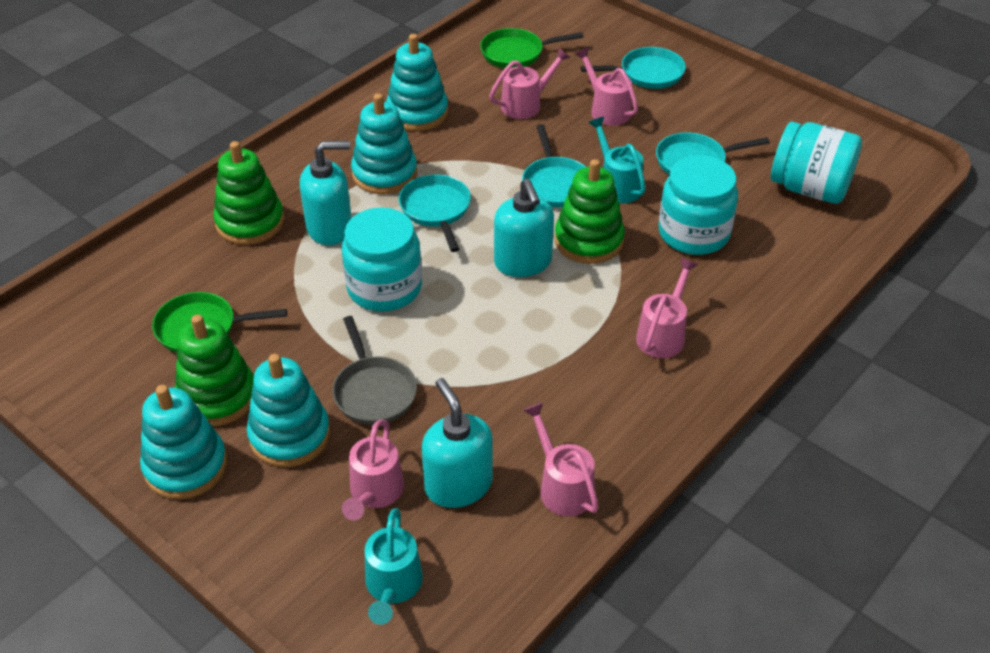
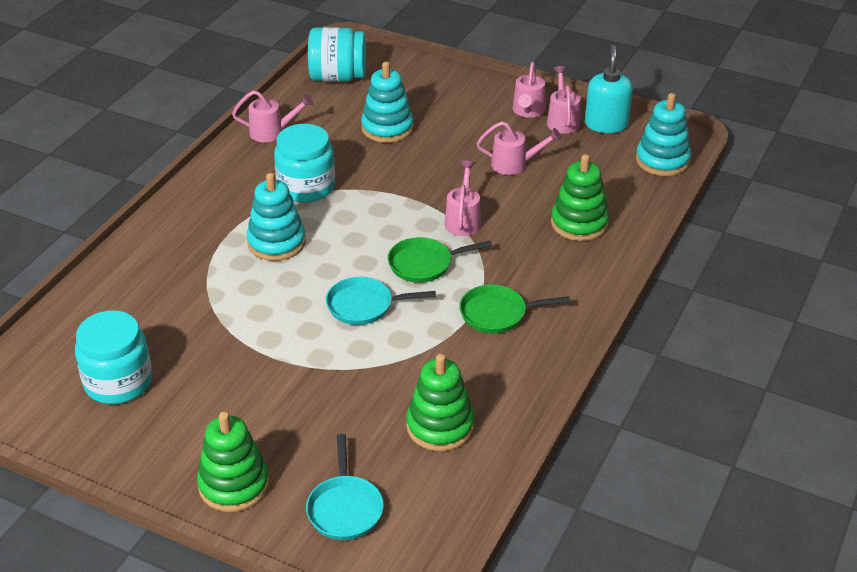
grey pan: [333,316,417,425] = 1 -> none = 0
turquoise pan: [399,175,471,252] [522,124,586,207] [580,47,686,89] [656,132,770,175] = 4 -> [306,434,384,540] [326,277,436,325] = 2
turquoise soap dispenser: [300,141,352,245] [422,378,493,508] [494,179,554,277] = 3 -> [585,45,633,133] = 1
turquoise stacking toy: [140,385,227,499] [247,354,330,467] [351,93,417,194] [386,34,448,131] = 4 -> [247,173,306,261] [361,62,414,143] [636,93,691,176] = 3
turquoise watering can: [365,508,423,625] [589,117,646,204] = 2 -> none = 0

